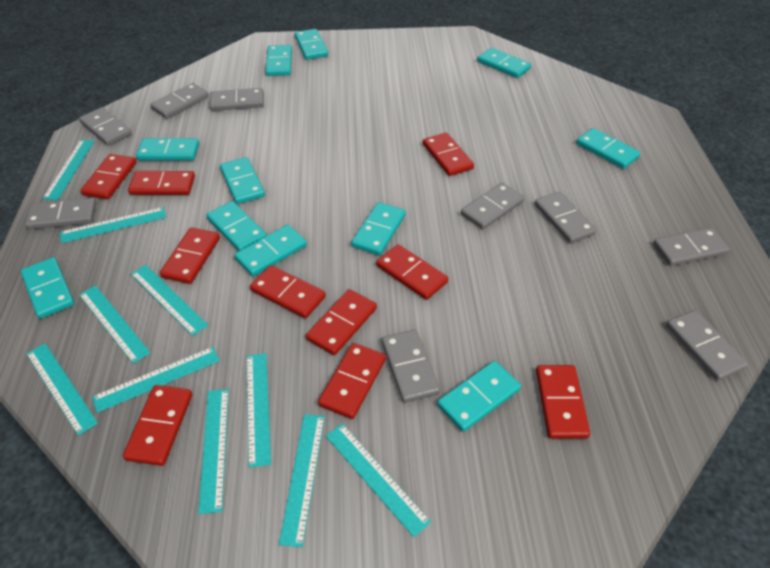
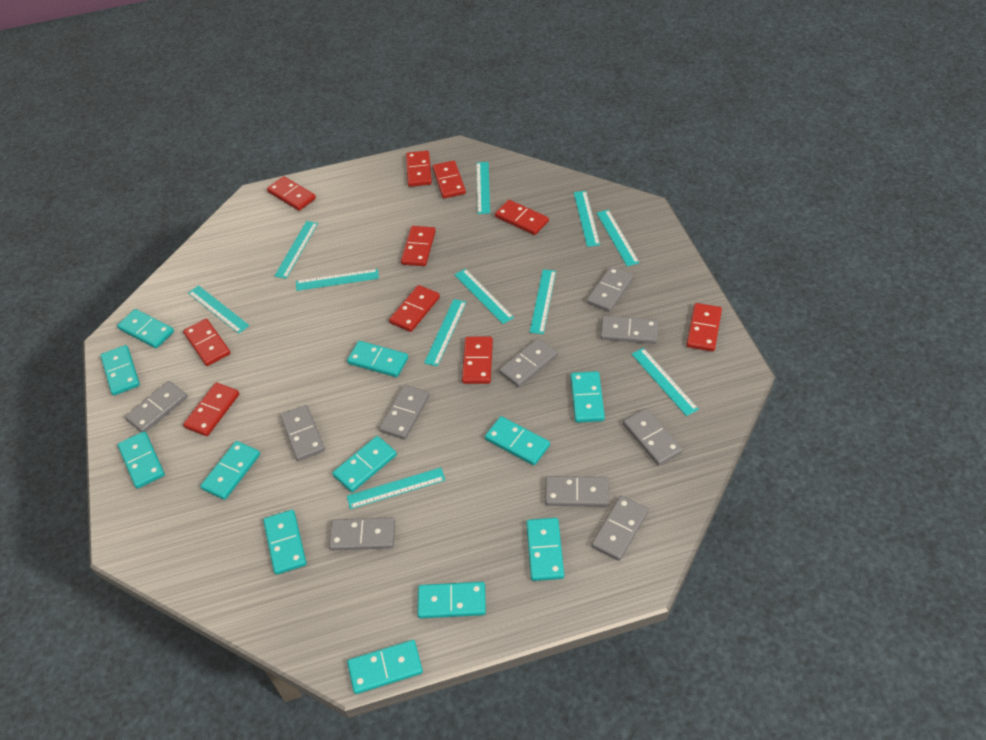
grey domino: [25,198,96,229] [79,107,131,146] [150,83,209,119] [210,88,264,111] [382,330,440,403] [461,183,524,229] [534,192,597,243] [653,228,730,266] [666,310,748,381] = 9 -> [125,381,188,432] [280,405,325,461] [329,517,395,550] [379,385,429,439] [499,338,557,387] [545,476,609,507] [587,266,634,312] [591,496,649,561] [600,316,658,344] [623,408,683,466] = 10
turquoise domino: [21,257,75,319] [136,138,199,160] [207,201,267,251] [220,157,265,204] [234,225,307,277] [265,45,292,76] [295,29,328,60] [351,202,406,256] [437,361,521,432] [477,48,531,78] [576,128,640,169] = 11 -> [100,345,140,395] [117,309,174,348] [118,431,165,489] [200,441,260,500] [263,510,306,575] [332,436,397,492] [347,341,408,377] [347,640,423,694] [417,582,486,618] [485,416,550,466] [526,518,564,581] [570,371,605,423] = 12
turquoise ruler: [26,343,98,436] [42,140,95,200] [60,207,166,243] [79,285,151,364] [92,347,220,413] [131,265,208,336] [198,389,229,514] [247,353,271,468] [279,414,325,547] [326,423,431,537] = 10 -> [188,285,249,334] [274,221,318,279] [296,269,379,291] [347,467,445,509] [424,299,466,366] [454,269,514,324] [476,162,490,214] [530,269,556,334] [574,191,600,247] [597,210,640,267] [632,348,699,416] = 11

